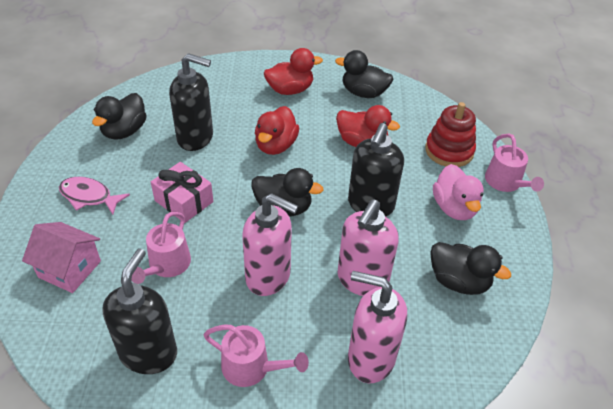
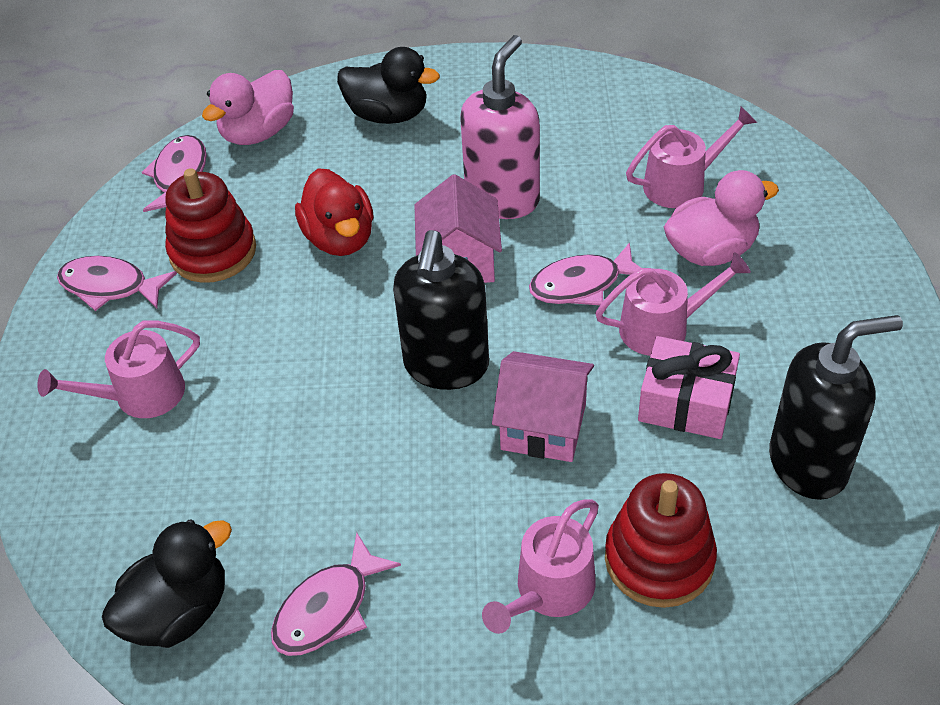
black duck: [92,93,147,140] [251,168,323,217] [335,50,393,98] [430,242,511,295] = 4 -> [102,519,232,648] [337,47,440,124] = 2
black soap dispenser: [103,249,177,374] [169,53,213,151] [348,123,404,217] = 3 -> [393,230,489,390] [769,315,903,500] = 2
pink duck: [433,164,484,220] = 1 -> [202,70,294,145] [664,170,779,266] = 2
pink fish: [59,177,130,215] = 1 -> [57,256,177,311] [142,135,207,212] [271,532,401,656] [529,242,641,305] = 4
pink house: [22,222,101,293] = 1 -> [414,174,502,283] [492,351,594,462] = 2
pink soap dispenser: [242,193,298,296] [338,199,399,296] [348,271,407,383] = 3 -> [460,35,540,219] = 1
pink watering can: [131,212,191,284] [203,325,309,387] [485,133,544,192] = 3 -> [37,320,200,418] [482,499,599,634] [595,252,751,356] [626,107,757,208] = 4
red duck: [255,106,299,155] [264,48,323,95] [336,105,400,147] = 3 -> [295,168,373,256] = 1
red stacking toy: [425,102,476,167] = 1 -> [165,168,256,283] [605,473,717,608] = 2

